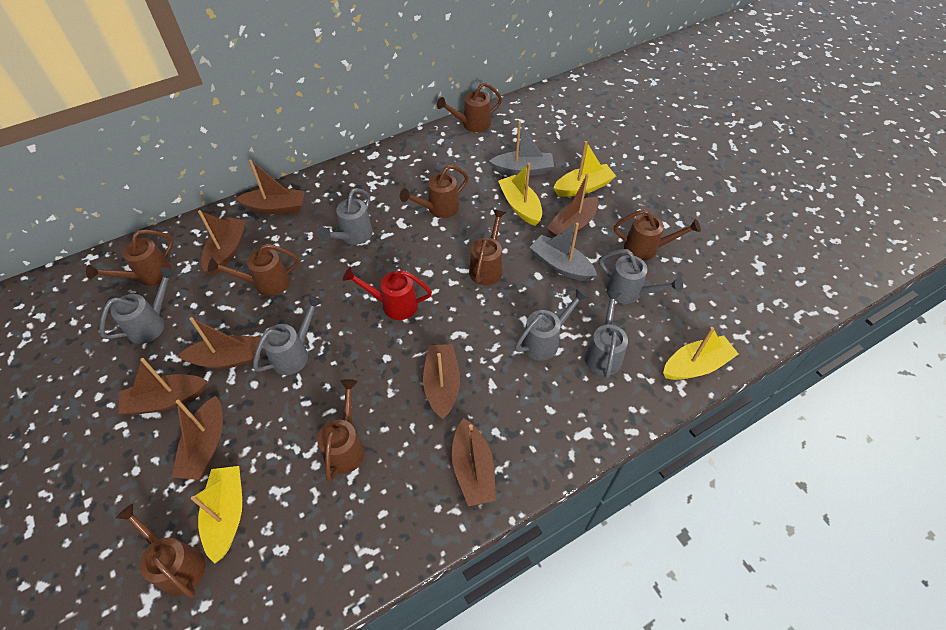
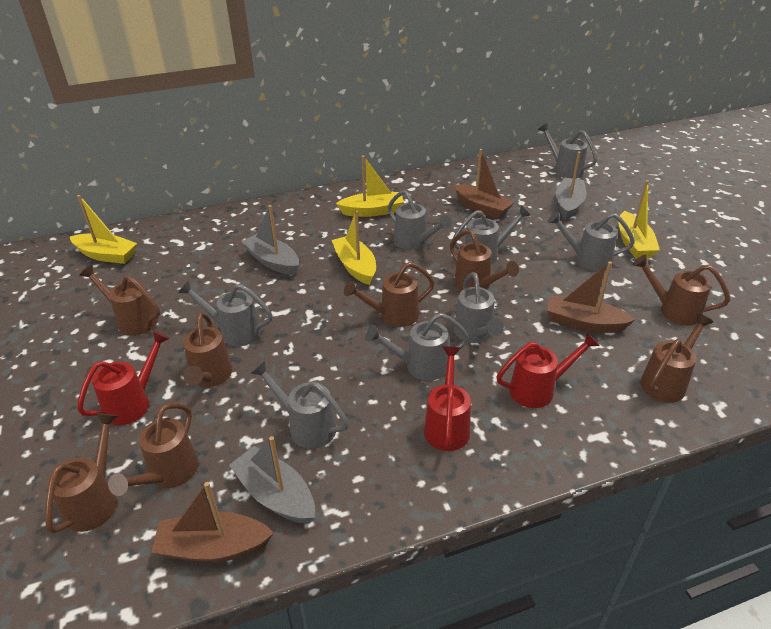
brown boat: [118,358,207,415] [172,396,223,480] [178,317,261,369] [198,210,246,275] [236,159,305,215] [423,344,460,419] [452,418,496,506] [547,174,599,237] = 8 -> [151,482,274,562] [454,149,514,219] [547,261,636,333] = 3
grey boat: [489,121,554,176] [530,223,597,281] = 2 -> [229,436,315,524] [242,205,299,275] [556,151,586,220] = 3
grey watering can: [99,267,176,344] [253,295,323,375] [318,188,373,245] [515,288,588,361] [585,291,628,378] [599,249,683,304] = 6 -> [178,281,272,346] [250,361,349,449] [365,313,469,381] [388,190,452,250] [452,206,531,265] [454,272,504,343] [538,123,597,179] [548,212,635,271] = 8
red watering can: [343,267,432,320] = 1 -> [77,331,170,425] [424,346,471,451] [497,332,599,408] = 3

